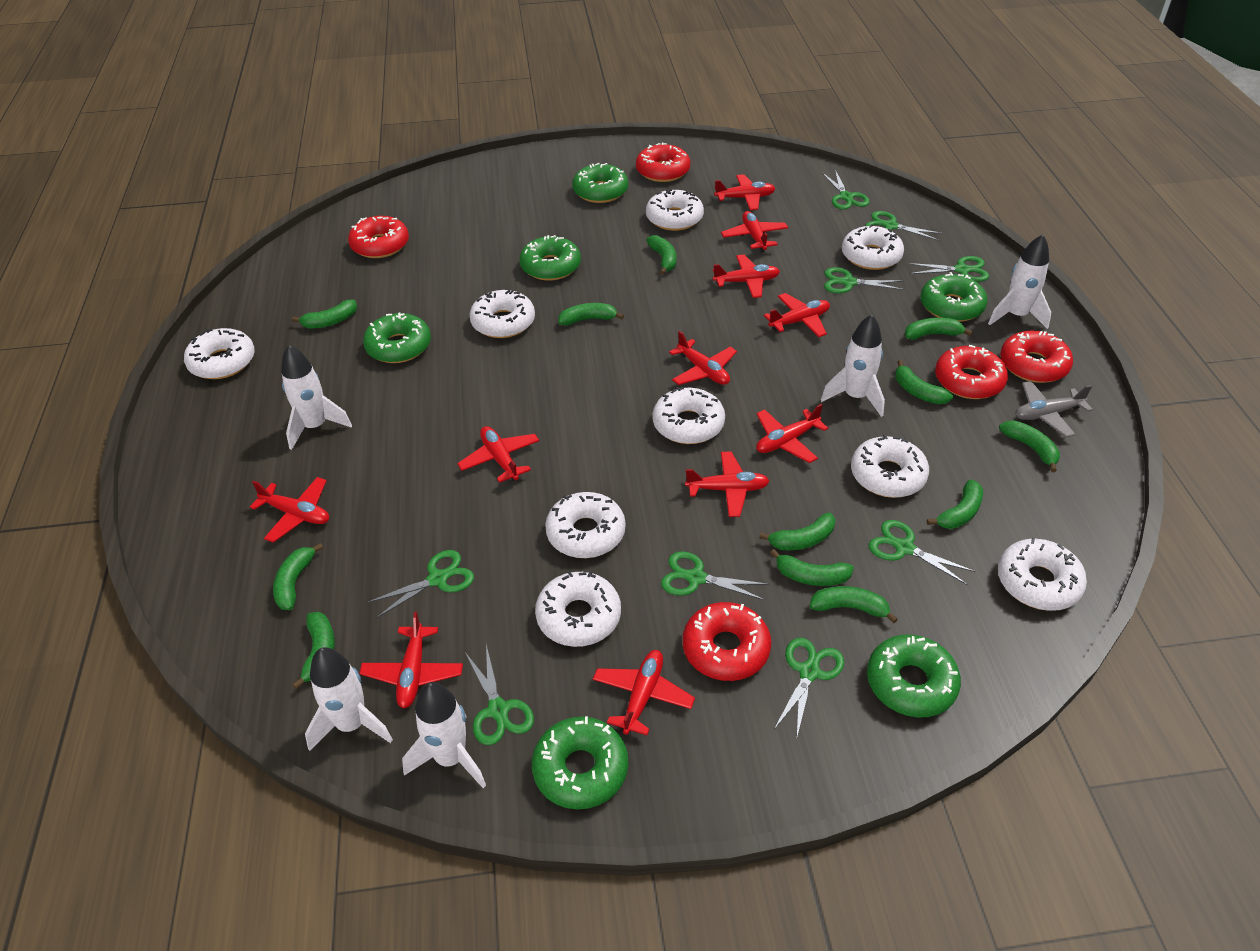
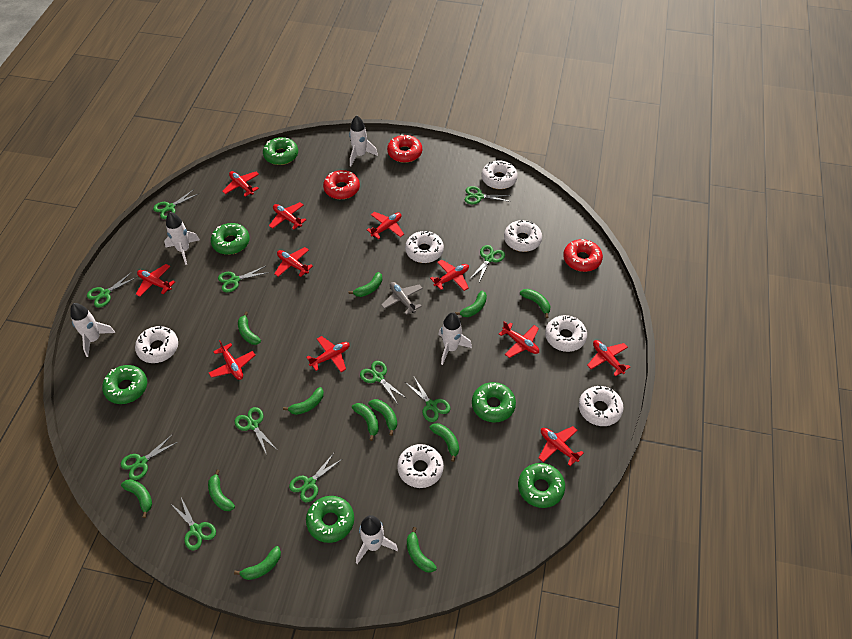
green scissors: [367,550,474,618] [465,645,534,745] [661,551,769,600] [774,638,844,736] [822,170,870,210] [824,267,904,294] [865,211,943,241] [869,520,976,585] [907,256,989,282] = 9 -> [87,272,137,308] [121,435,178,480] [153,189,198,219] [170,498,216,551] [218,266,269,292] [234,407,276,455] [289,453,342,502] [360,361,406,404] [405,377,450,422] [465,186,511,204] [470,245,505,282] = 11
red donut: [348,216,409,258] [636,142,690,182] [683,602,771,681] [935,345,1008,399] [1000,331,1073,383] = 5 -> [323,170,360,199] [387,135,422,163] [563,239,603,272] = 3
white donut: [184,328,255,379] [470,290,535,338] [535,571,621,647] [545,492,626,558] [646,189,704,231] [653,387,725,444] [842,224,904,270] [851,434,929,498] [998,538,1087,611] = 9 -> [135,326,178,363] [397,444,444,488] [405,231,444,263] [482,160,518,189] [504,219,542,252] [545,315,587,352] [579,386,624,426] = 7

